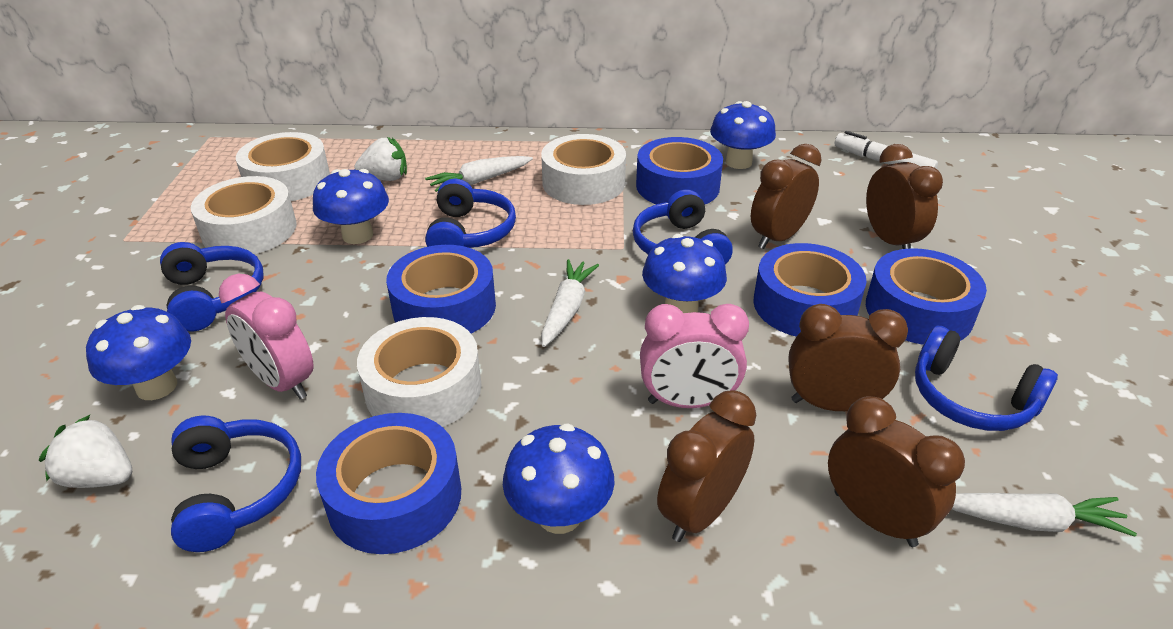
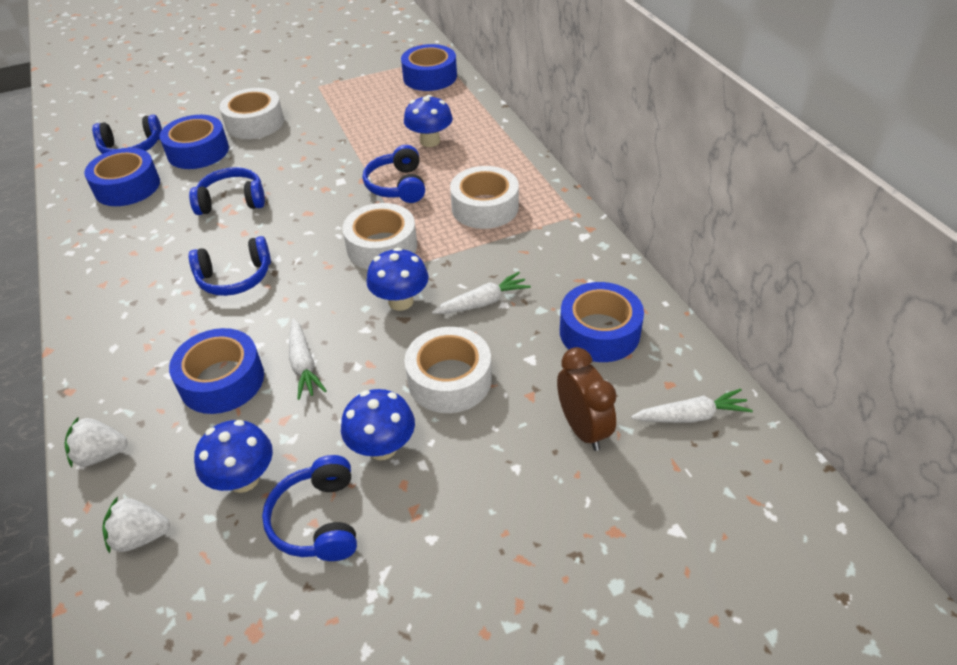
blue mushroom: [86,305,191,400] [313,169,389,244] [503,423,614,534] [642,234,727,313] [710,101,776,169] = 5 -> [194,420,273,493] [341,389,415,460] [367,248,429,311] [404,95,453,147] = 4
brown clock: [657,390,756,542] [751,144,821,249] [788,304,908,411] [828,396,965,547] [866,144,943,249] = 5 -> [557,347,617,451] = 1
pink clock: [219,274,314,399] [640,304,749,408] = 2 -> none = 0
white marker: [835,131,938,169] = 1 -> none = 0

